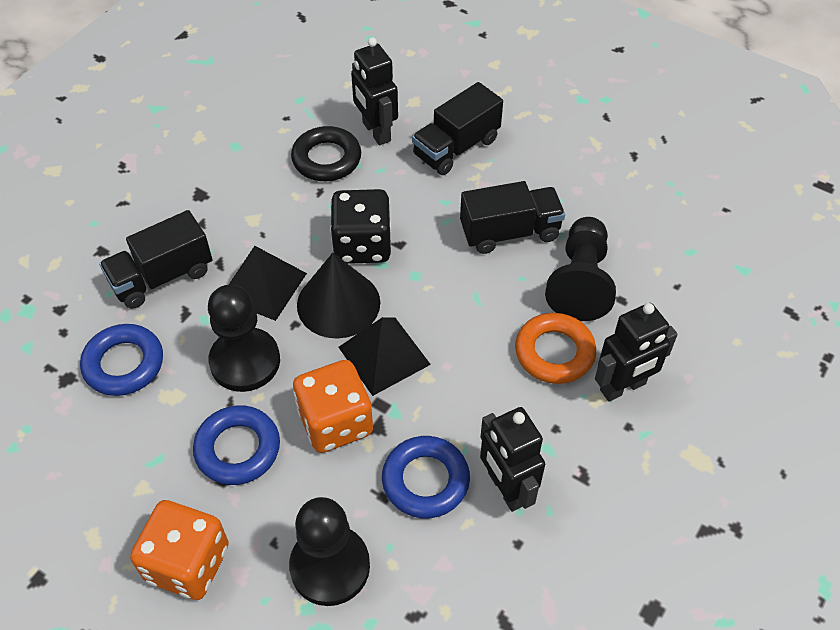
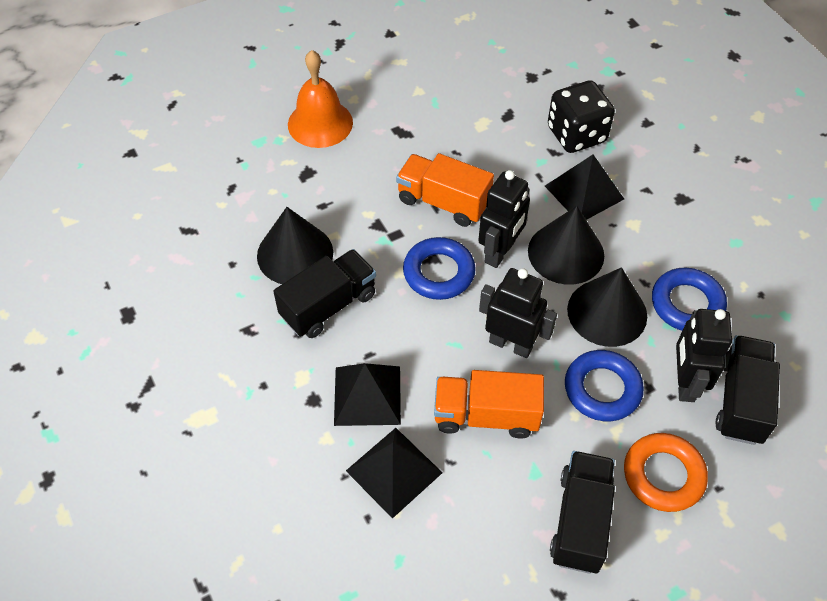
black cone: [297,253,380,339] = 1 -> [257,207,333,284] [528,206,604,285] [567,267,647,347] = 3
black pawn: [208,285,280,392] [289,497,370,606] [545,217,616,321] = 3 -> none = 0
black pyramid: [229,246,307,321] [338,317,431,396] = 2 -> [334,363,401,426] [346,428,443,519] [545,154,624,220] = 3
black ring: [291,126,361,181] = 1 -> none = 0
orange bell: none = 0 -> [288,50,353,148] = 1
orange dice: [130,500,229,600] [293,360,373,453] = 2 -> none = 0
orange truck: none = 0 -> [396,153,494,227] [434,370,544,439] = 2

